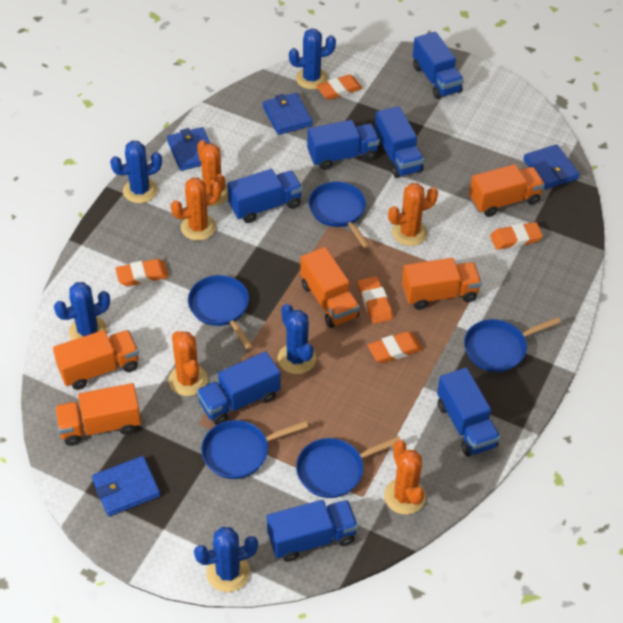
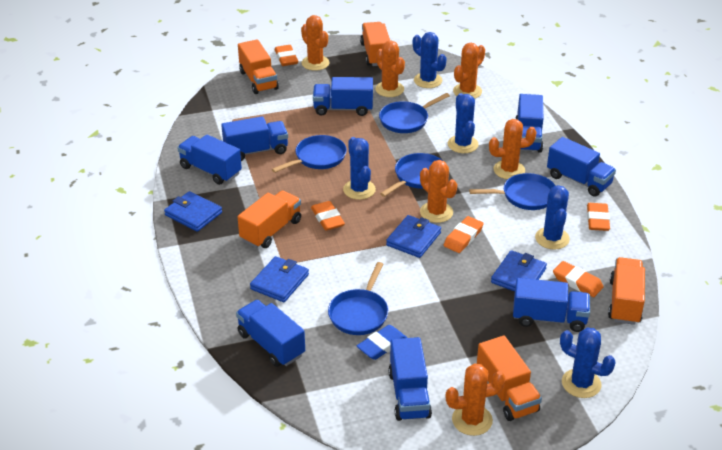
blue eraser: none = 0 -> [357,325,407,360] = 1
blue truck: [197,351,281,425] [227,169,303,223] [267,500,358,562] [307,120,380,170] [375,106,424,178] [413,32,464,99] [437,368,500,456] = 7 -> [177,135,242,185] [221,116,288,161] [236,300,305,367] [313,77,373,116] [388,337,432,421] [513,278,590,332] [515,94,543,153] [547,137,616,197] = 8
orange cactus: [169,331,208,396] [171,177,222,241] [197,140,228,206] [384,440,426,515] [388,183,438,246] = 5 -> [301,15,329,71] [375,41,405,97] [420,160,457,223] [445,363,506,436] [453,43,485,99] [489,119,536,179] = 6

